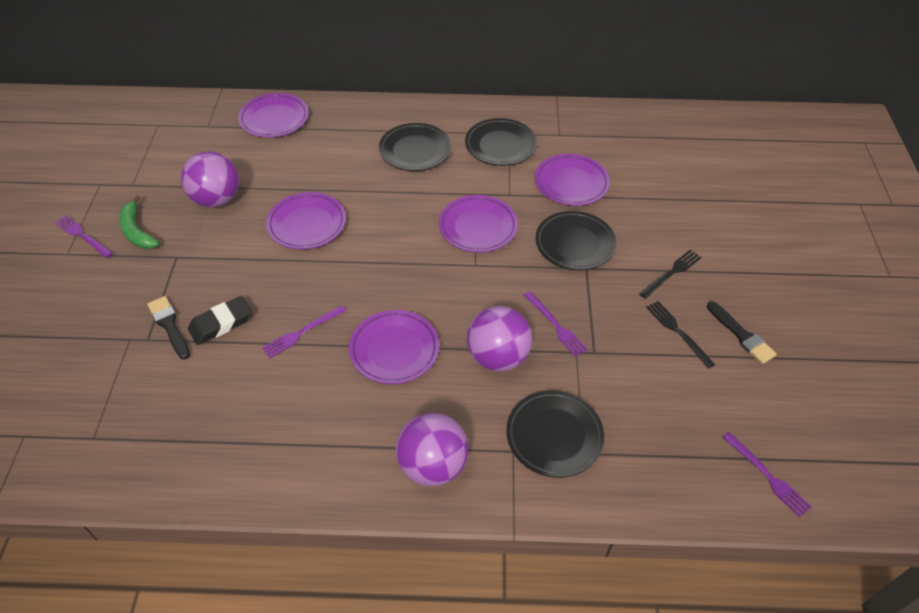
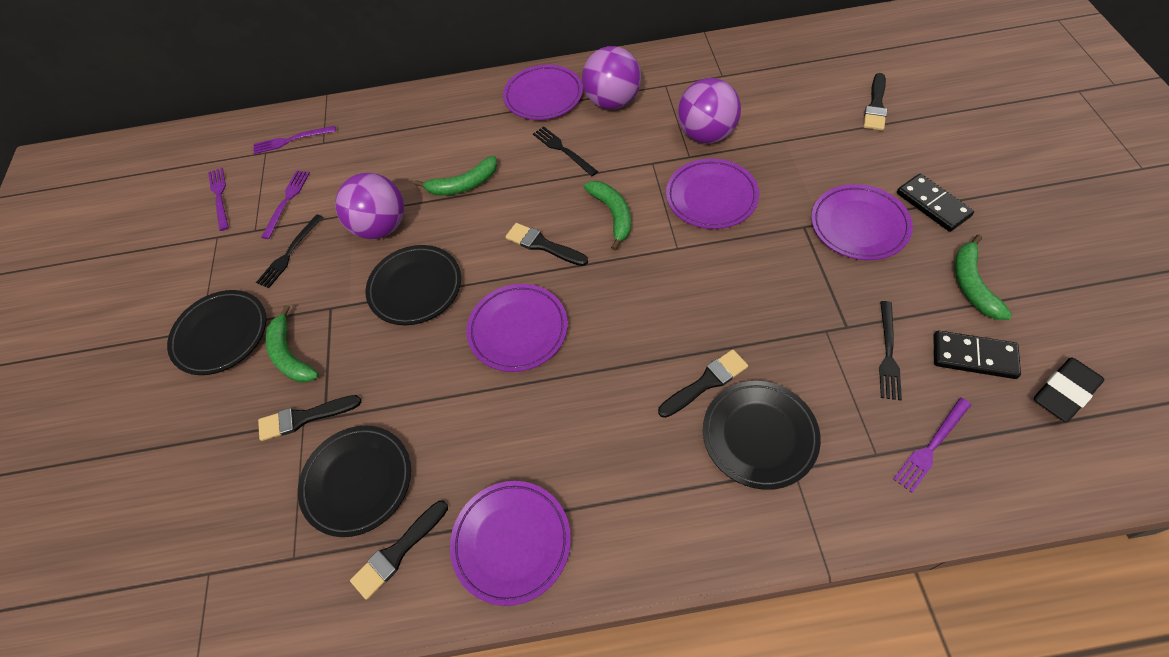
black brush: [147,296,190,359] [707,301,777,364] = 2 -> [258,395,361,441] [350,500,448,600] [505,223,588,266] [658,349,748,418] [863,73,887,130] = 5
black domino: none = 0 -> [897,174,974,232] [933,331,1021,379] = 2
black fork: [639,250,701,299] [646,301,715,369] = 2 -> [256,214,324,288] [533,126,598,176] [879,301,902,400] = 3
green banana: [119,195,159,249] = 1 -> [266,305,319,382] [414,156,497,196] [583,181,631,250] [955,235,1012,320] = 4

